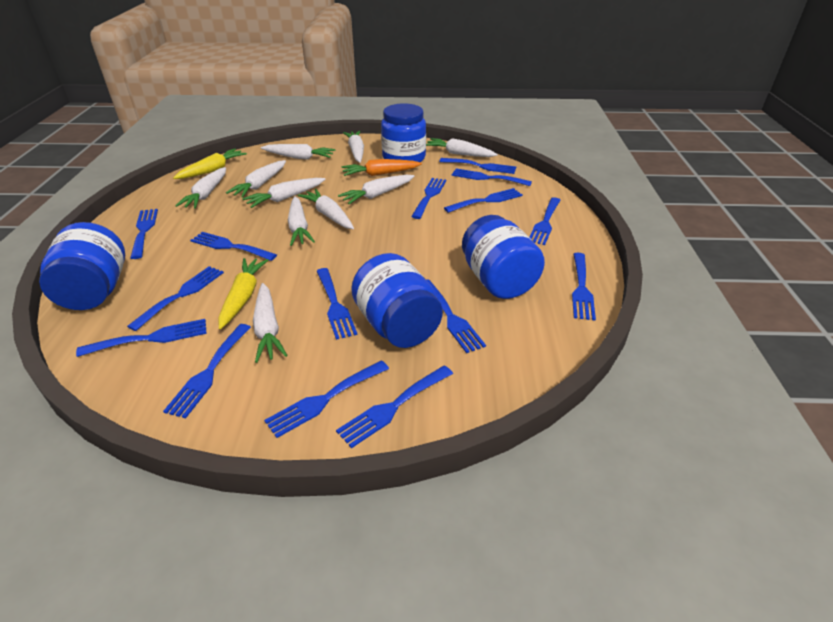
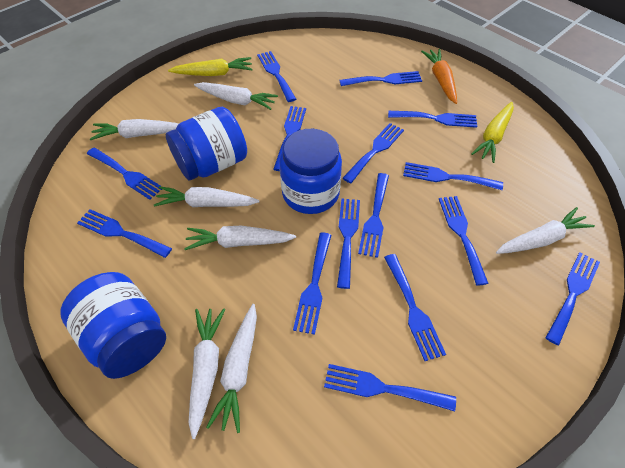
blue jar: [39,222,125,310] [351,253,443,348] [381,103,426,162] [462,215,545,299] = 4 -> [60,272,166,379] [166,107,247,180] [279,129,342,214] = 3
white carrot: [175,167,226,208] [226,160,286,198] [242,178,325,208] [253,283,288,363] [261,144,335,160] [288,196,315,246] [298,189,354,229] [338,175,414,204] [343,131,364,163] [426,138,498,157] = 10 -> [90,119,179,140] [154,186,259,207] [184,226,296,250] [188,308,225,439] [194,82,278,110] [206,304,257,433] [496,207,595,254] = 7

